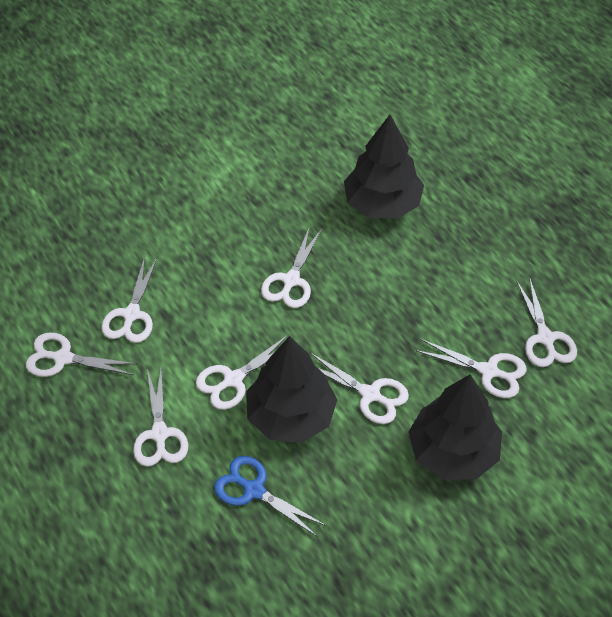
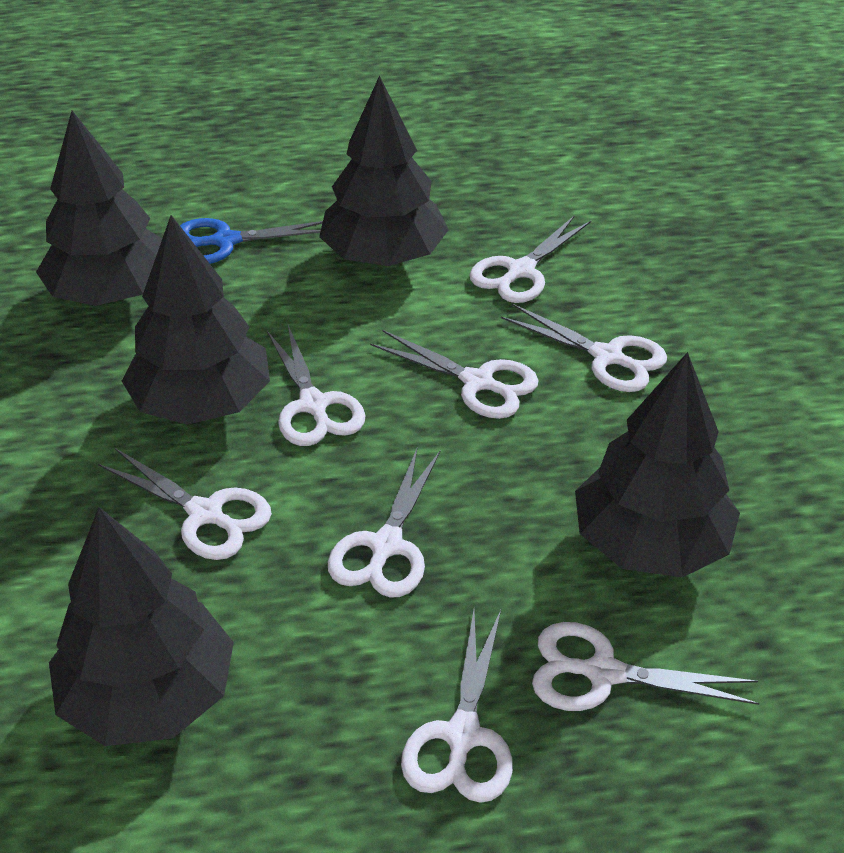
black tree: [246,336,337,443] [344,115,424,219] [408,375,502,480] = 3 -> [36,111,162,306] [49,507,234,746] [122,215,270,425] [319,75,449,266] [575,352,740,577] = 5

